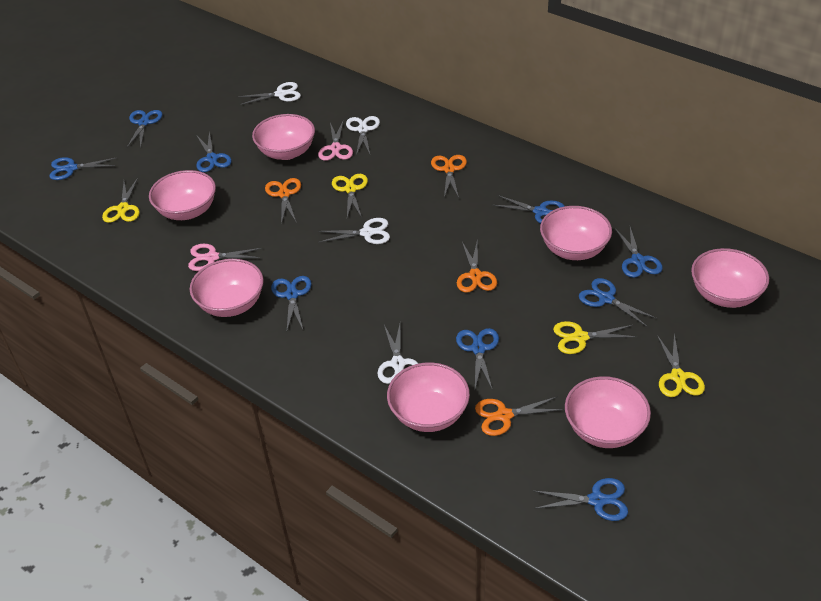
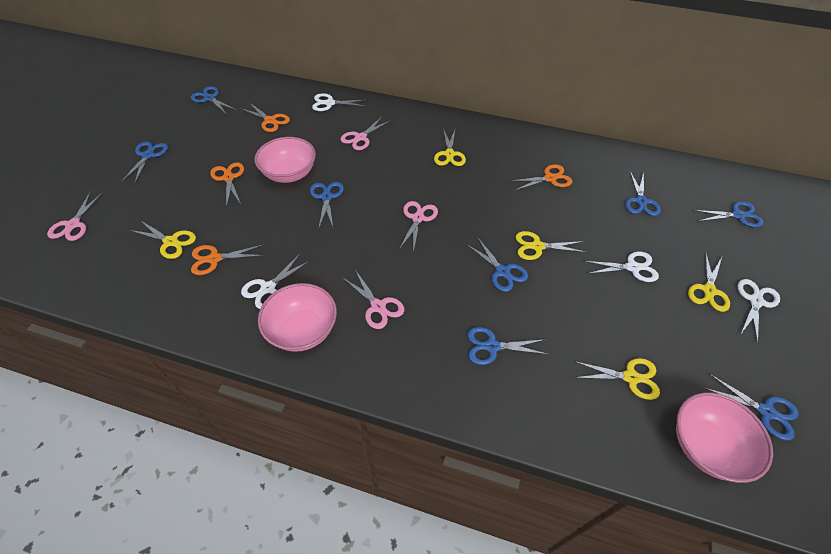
blue scissors: [49,157,117,180] [127,110,163,148] [196,131,232,172] [271,276,312,330] [456,328,499,391] [492,195,565,224] [534,478,628,521] [579,278,657,327] [615,227,663,278] = 9 -> [122,142,168,183] [191,86,236,114] [310,182,344,227] [466,237,528,292] [467,327,549,365] [625,171,661,216] [693,202,764,227] [705,374,799,441] = 8
pink bowl: [149,170,216,220] [190,259,264,317] [252,114,315,160] [387,362,470,432] [540,206,612,260] [565,376,651,448] [691,248,769,308] = 7 -> [255,137,316,183] [258,283,337,352] [676,393,773,483] = 3
pink scissors: [188,244,262,271] [318,122,353,161] = 2 -> [47,192,103,241] [340,117,391,150] [342,270,404,329] [399,201,438,253] = 4
yellow scissors: [102,178,140,223] [332,174,368,218] [553,321,637,354] [657,333,705,397] = 4 -> [130,220,196,259] [434,129,466,166] [516,231,587,260] [573,358,660,400] [688,254,730,312] = 5

